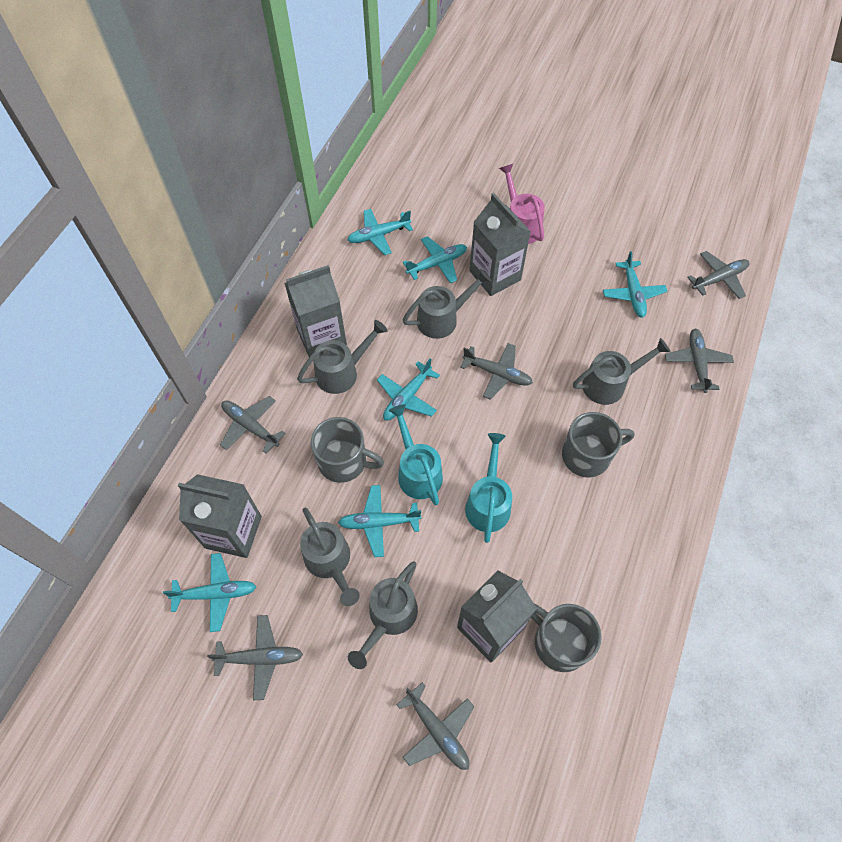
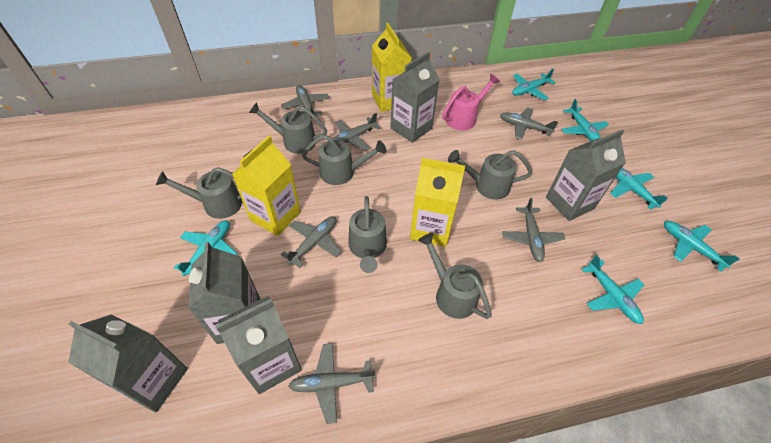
grey carton: [178,474,262,558] [285,265,347,357] [457,571,537,663] [469,193,531,296] = 4 -> [68,314,188,412] [188,242,260,344] [215,296,302,394] [390,52,439,143] [546,129,626,221] = 5
grey mug: [311,417,384,483] [531,604,602,672] [562,412,634,478] = 3 -> none = 0
grey watering can: [297,320,388,394] [300,508,360,606] [348,561,418,669] [402,269,492,339] [573,338,670,405] = 5 -> [156,167,242,219] [249,102,327,154] [302,135,386,185] [348,196,387,273] [418,233,492,319] [448,150,532,199] = 6
turquoise watering can: [389,404,443,505] [465,433,512,543] = 2 -> none = 0
yellow carton: none = 0 -> [232,136,301,236] [372,23,412,112] [410,158,465,247] = 3

